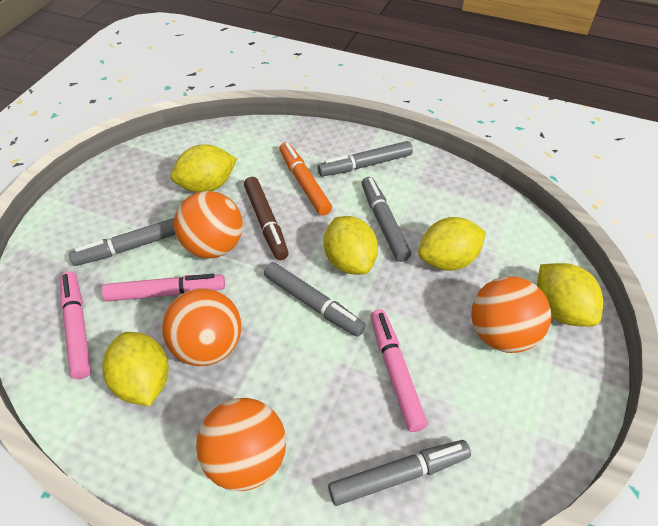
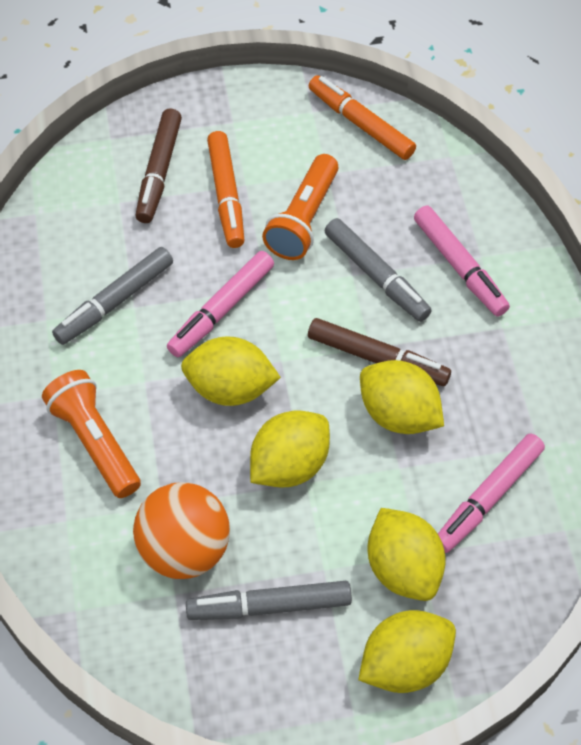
brown marker: [244,177,289,260] = 1 -> [135,109,182,223] [308,318,451,386] = 2
grey marker: [69,218,175,266] [264,262,366,337] [318,141,413,177] [328,440,471,506] [362,177,411,262] = 5 -> [52,247,173,345] [186,581,352,620] [325,218,432,322] = 3
orange ball: [162,288,241,366] [174,191,243,259] [196,398,286,491] [471,276,551,353] = 4 -> [133,482,230,579] = 1
orange flashlight: none = 0 -> [42,370,141,498] [262,154,339,260] = 2
orange marker: [279,142,332,215] = 1 -> [207,131,244,248] [309,75,416,160] = 2

